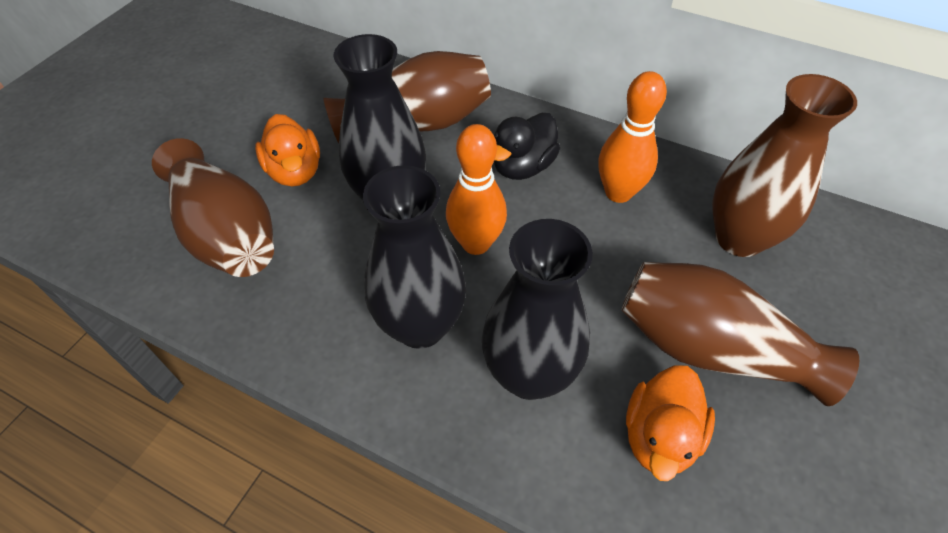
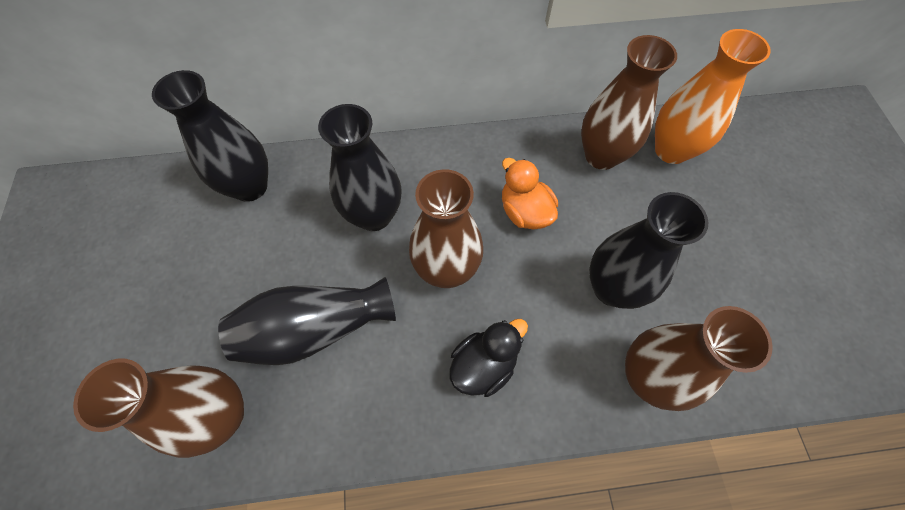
black vase: [333,34,426,200] [363,165,466,349] [482,219,593,400] = 3 -> [152,70,268,202] [218,277,396,365] [318,104,402,231] [589,192,708,309] = 4
orange bowling pin: [446,124,507,255] [598,71,667,203] = 2 -> none = 0
orange duck: [255,114,320,187] [626,366,715,481] = 2 -> [502,158,558,229] = 1
orange vase: none = 0 -> [655,29,771,164] = 1

